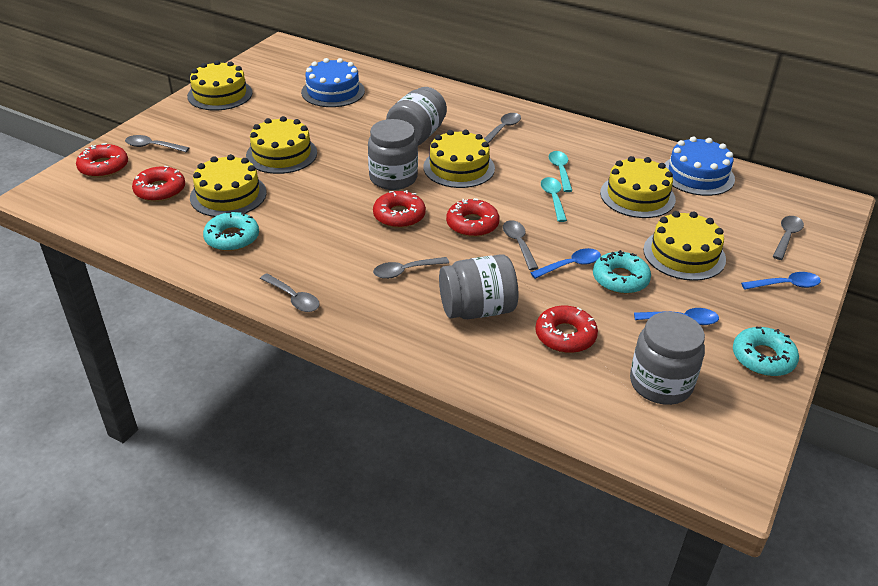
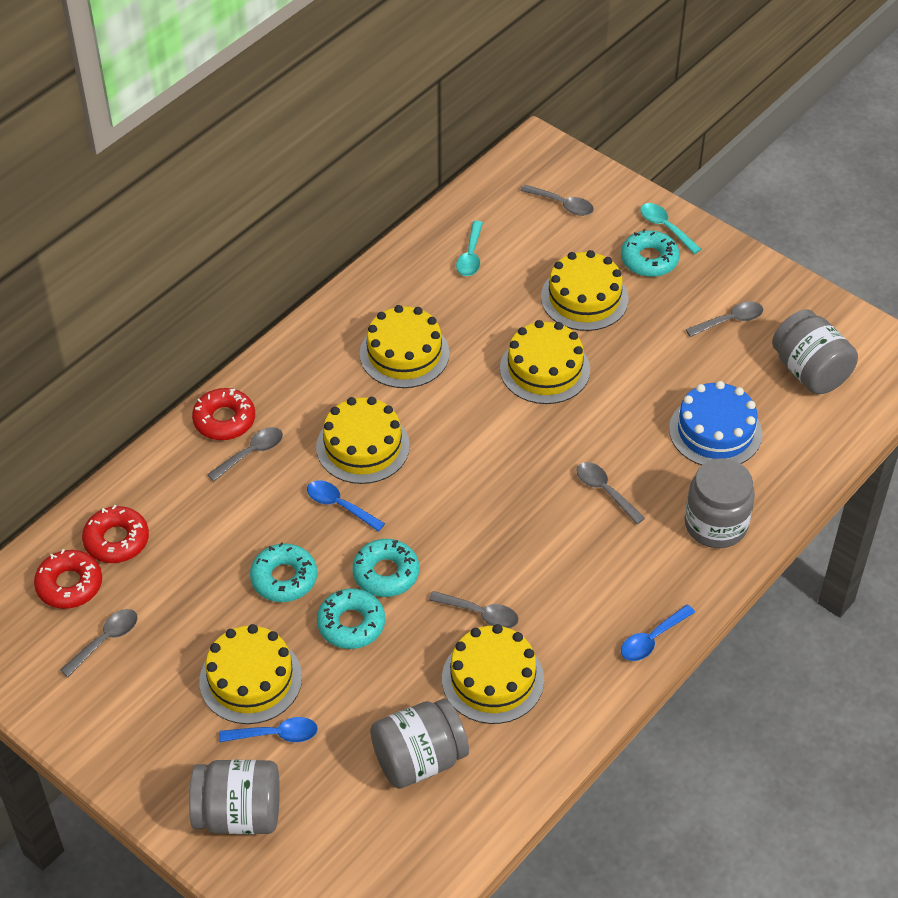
blue cake: [301,58,365,107] [664,136,735,196] = 2 -> [669,381,762,465] = 1
red donut: [76,143,128,178] [132,166,185,202] [373,190,426,228] [446,198,500,237] [535,305,598,353] = 5 -> [34,549,102,609] [82,505,149,563] [192,388,255,440] = 3
turquoise donut: [203,212,259,251] [593,250,651,294] [733,327,799,376] = 3 -> [250,542,317,602] [317,588,385,649] [352,539,419,597] [621,229,680,277] = 4

